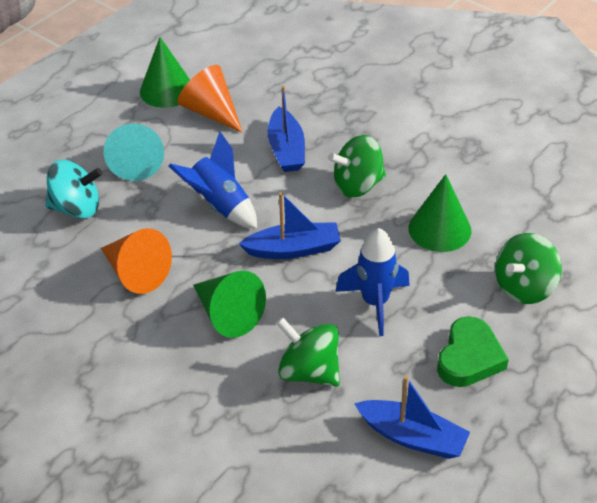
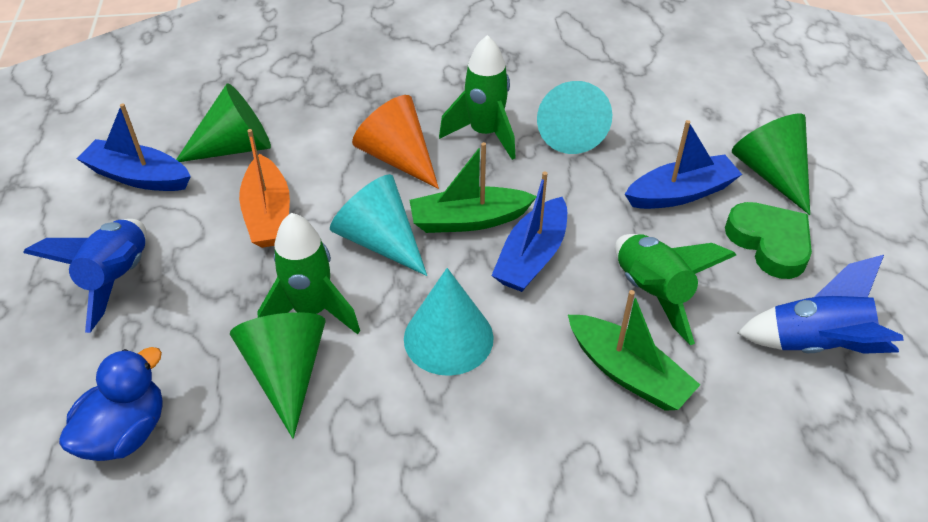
blue duck: none = 0 -> [59,347,163,461] = 1
green boat: none = 0 -> [410,142,537,233] [568,290,700,411] = 2
green rocket: none = 0 -> [257,213,360,334] [439,35,516,160] [615,234,736,345] = 3
green spinning top: [276,317,340,386] [328,135,386,198] [495,233,562,304] = 3 -> none = 0
orange boat: none = 0 -> [239,129,290,248] = 1
orange cone: [101,228,172,294] [177,65,243,133] = 2 -> [352,95,439,189] = 1
turquoise cone: [103,123,164,181] = 1 -> [330,174,427,276] [404,268,494,376] [537,81,612,154] = 3
turquoise spinning top: [46,160,103,219] = 1 -> none = 0

